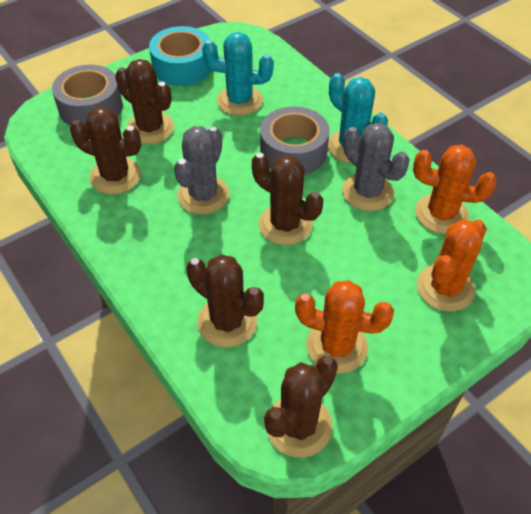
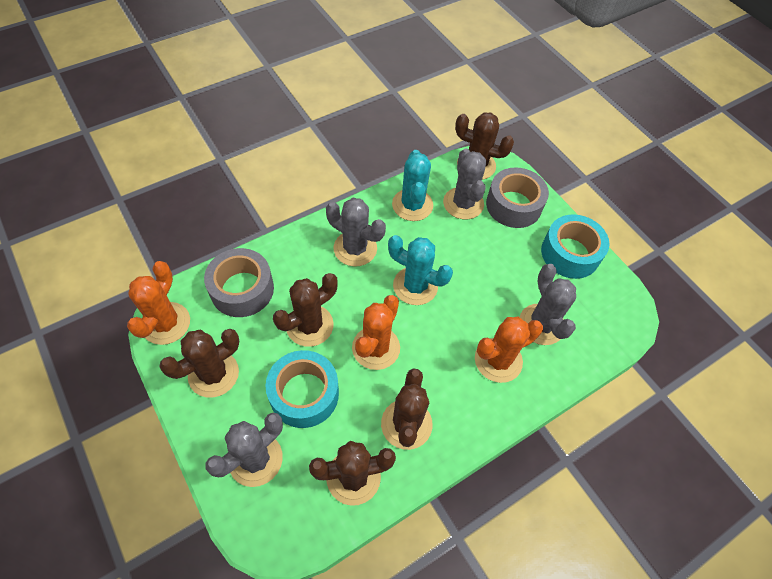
grey cactus: [174,126,230,214] [342,123,409,211] = 2 -> [205,413,283,487] [326,198,386,267] [443,148,486,219] [520,264,576,345] = 4
turquoise tape: [149,26,212,86] = 1 -> [266,350,339,428] [541,214,609,279] = 2

